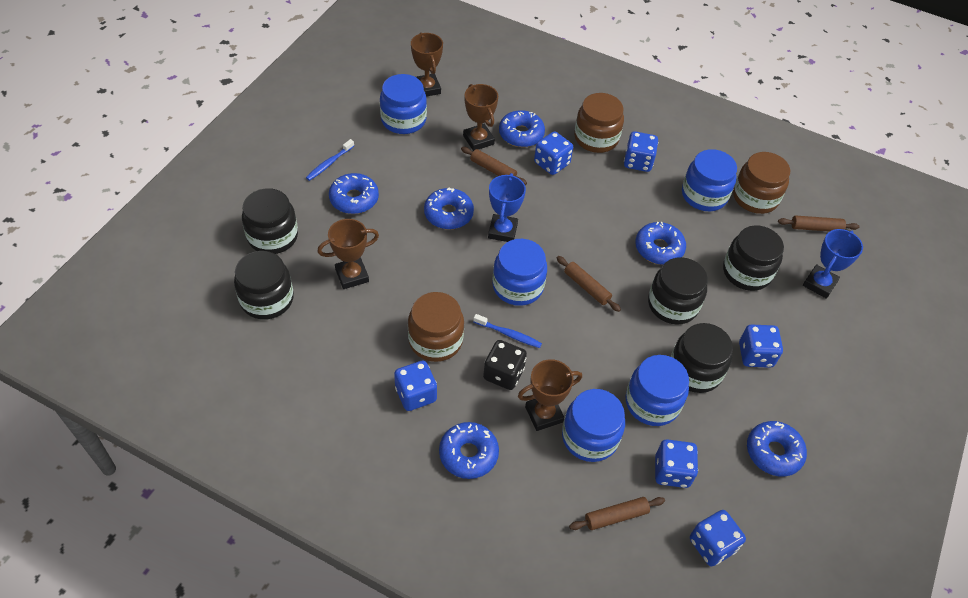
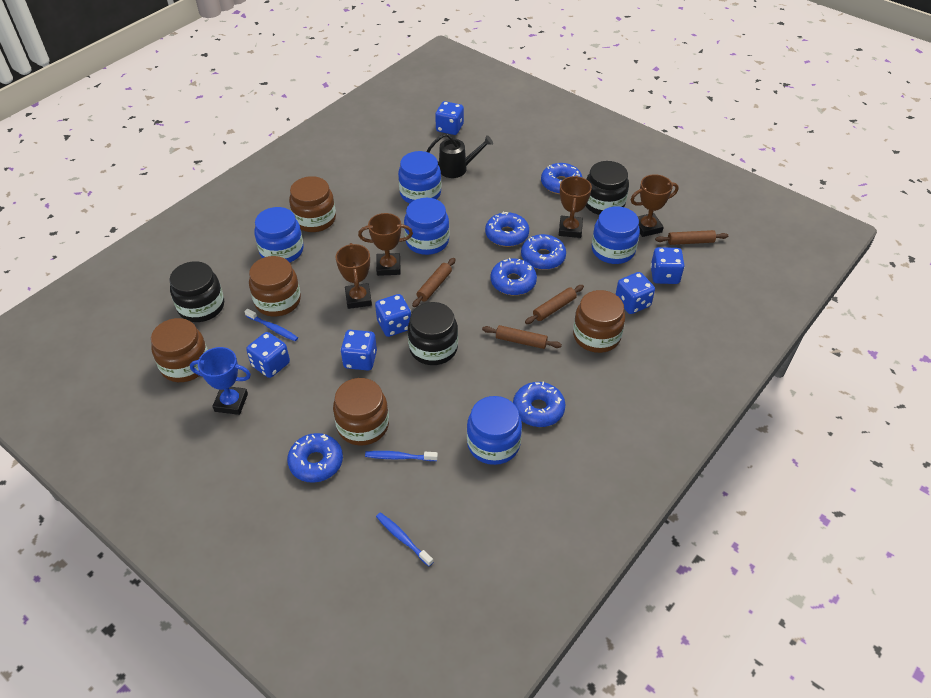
black dice: [483,340,527,390] = 1 -> none = 0
black jar: [234,251,294,320] [242,188,298,254] [648,257,708,325] [671,323,733,393] [723,225,784,291] = 5 -> [169,261,224,322] [408,302,458,365] [586,161,629,215] = 3
black watering can: none = 0 -> [426,133,493,178] = 1
blue toothbrush: [306,139,354,181] [473,314,542,348] = 2 -> [244,309,298,341] [365,451,438,461] [376,513,433,566] = 3
blue trophy: [488,173,526,242] [803,229,863,299] = 2 -> [190,347,251,415] = 1
brown jar: [408,292,464,362] [574,93,624,153] [733,152,790,214] = 3 -> [151,318,208,382] [249,256,301,316] [289,176,336,232] [333,378,389,445] [573,290,625,353] = 5

